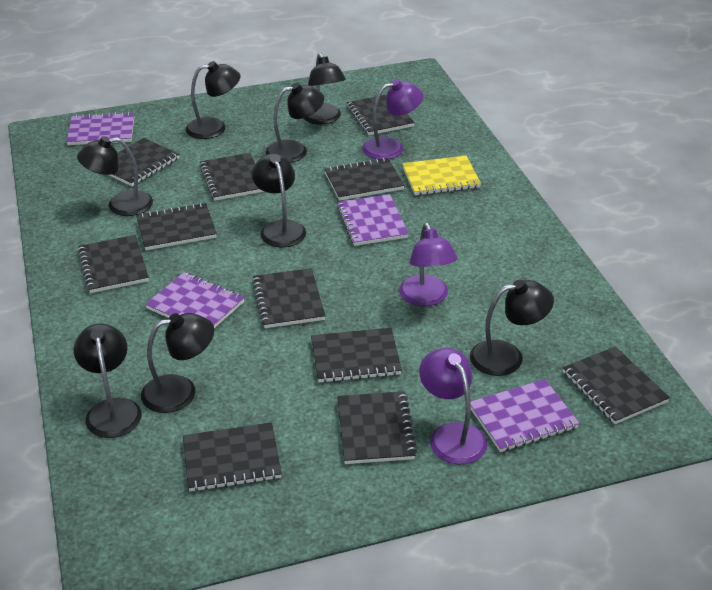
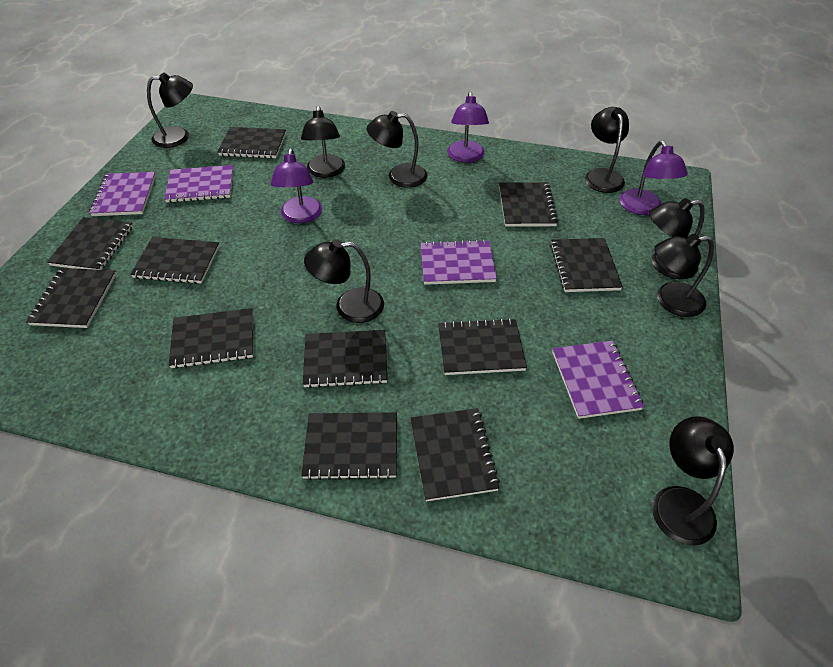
yellow notebook: [402,156,481,195] = 1 -> none = 0

